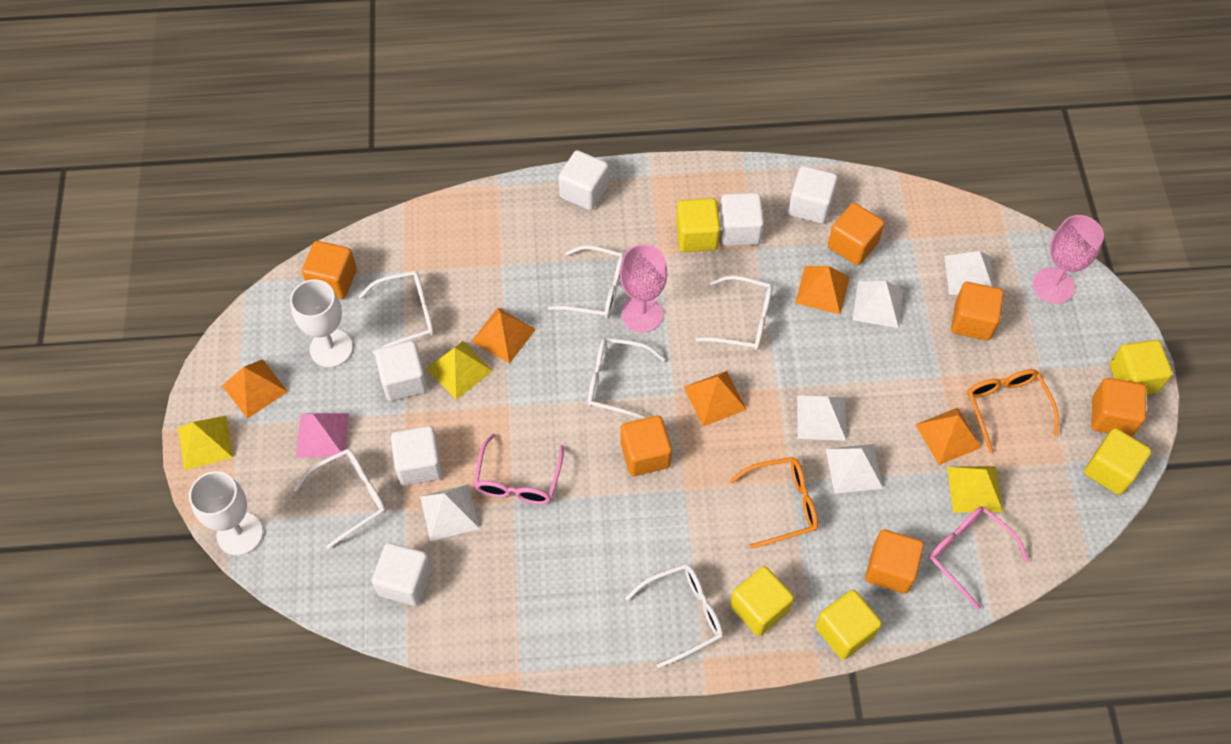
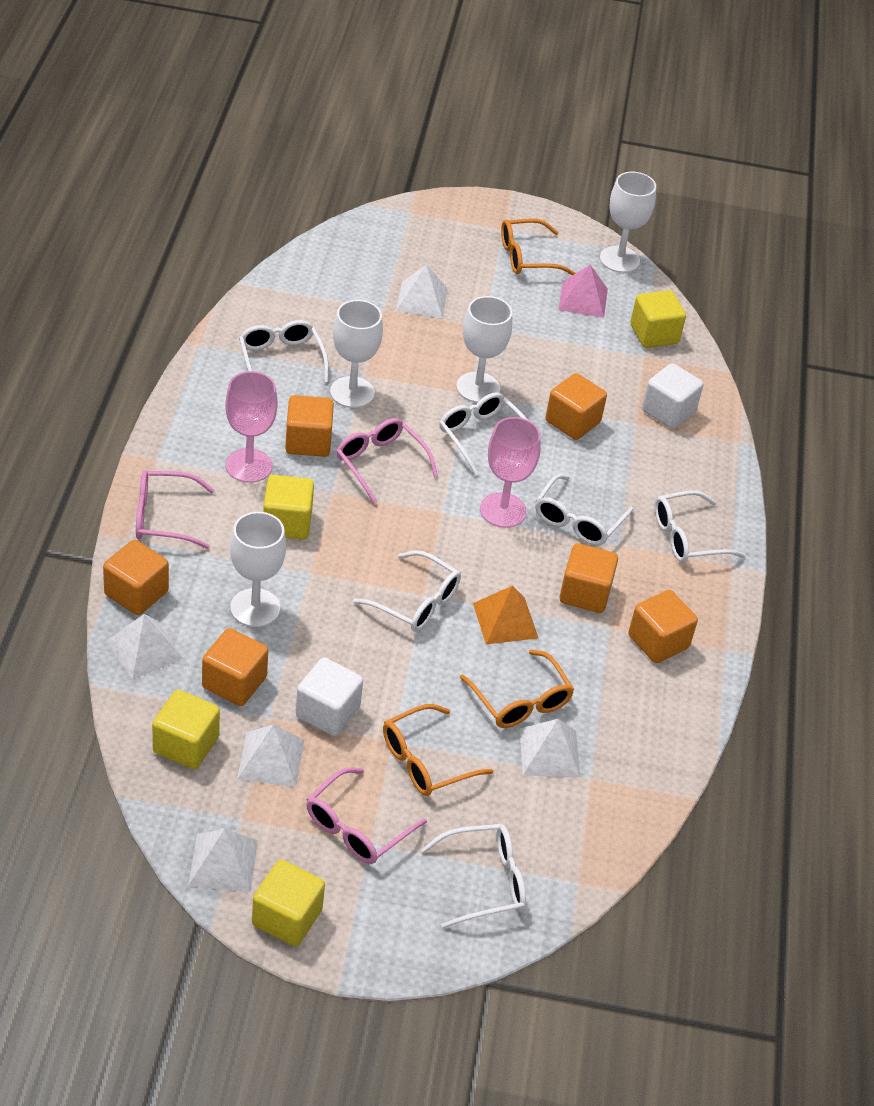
orange glasses: [730,457,818,549] [967,369,1059,453] = 2 -> [383,704,493,796] [460,650,574,728] [501,218,576,275] = 3
orange pyramid: [222,359,288,419] [471,308,536,364] [684,371,747,426] [795,266,850,314] [915,408,982,465] = 5 -> [473,586,538,644] = 1
pink glasses: [473,433,564,504] [928,506,1029,610] = 2 -> [136,470,215,549] [306,767,427,864] [337,418,438,504] = 3
white cube: [372,543,432,606] [375,341,427,401] [391,426,443,485] [558,150,609,210] [719,193,764,246] [788,166,838,224] = 6 -> [295,657,363,736] [642,363,703,429] = 2
white goblet: [189,471,263,556] [290,279,353,367] = 2 -> [230,512,286,627] [330,300,383,408] [456,296,512,403] [600,172,656,273] = 4
yellow cube: [676,198,721,252] [730,566,794,636] [815,590,882,660] [1084,428,1151,495] [1110,340,1172,394] = 5 -> [152,690,220,769] [252,860,325,946] [263,475,314,540] [630,290,686,348] = 4
yellow pyramid: [178,416,233,470] [426,341,493,400] [947,466,1003,512] = 3 -> none = 0

